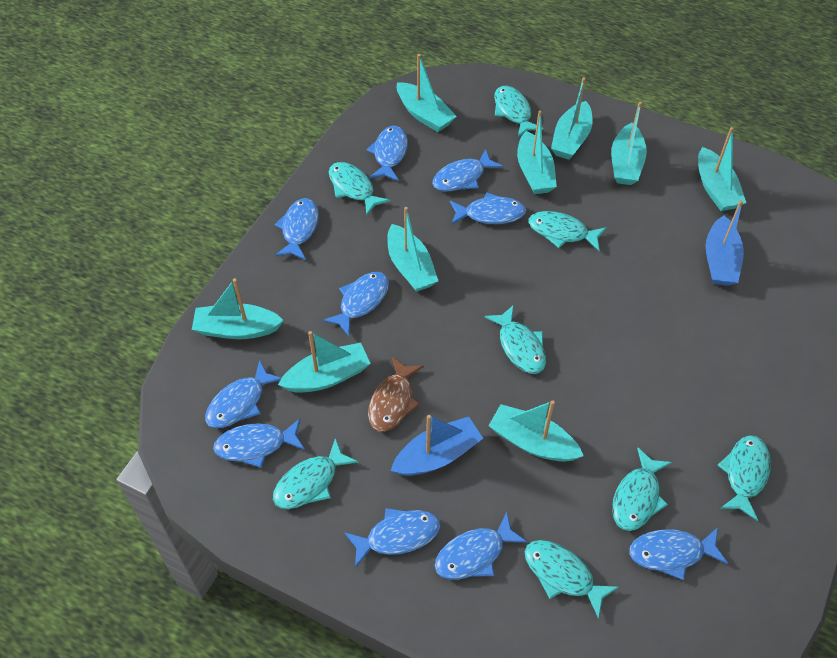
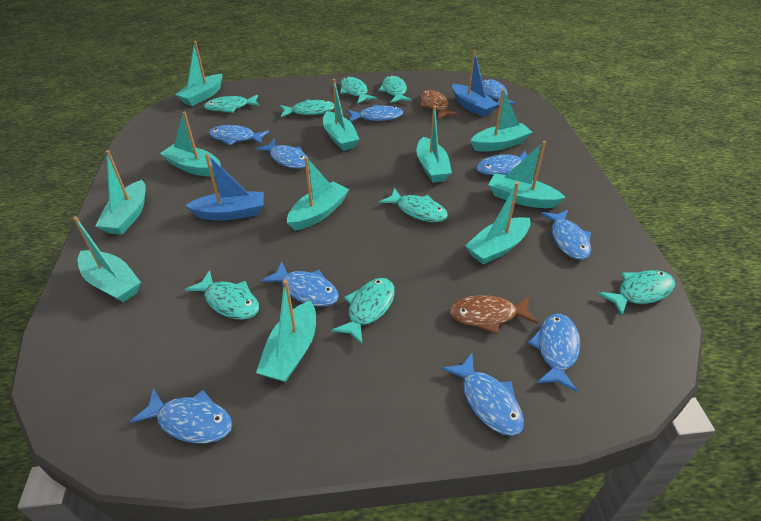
brown fish: [368,357,424,432] = 1 -> [420,90,458,119] [449,295,538,334] = 2
turquoise boat: [192,278,284,339] [278,331,371,393] [387,207,438,292] [397,54,457,132] [489,400,584,462] [517,111,557,194] [551,77,593,160] [611,102,647,185] [698,127,746,211] = 9 -> [73,216,141,302] [95,150,146,235] [160,111,221,177] [175,41,222,106] [256,280,316,382] [287,157,349,231] [323,79,359,151] [417,105,452,183] [465,182,530,264] [471,89,532,152] [489,141,566,208] = 11

